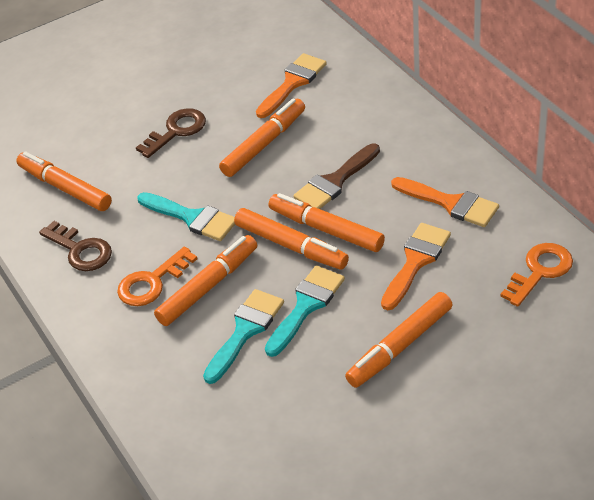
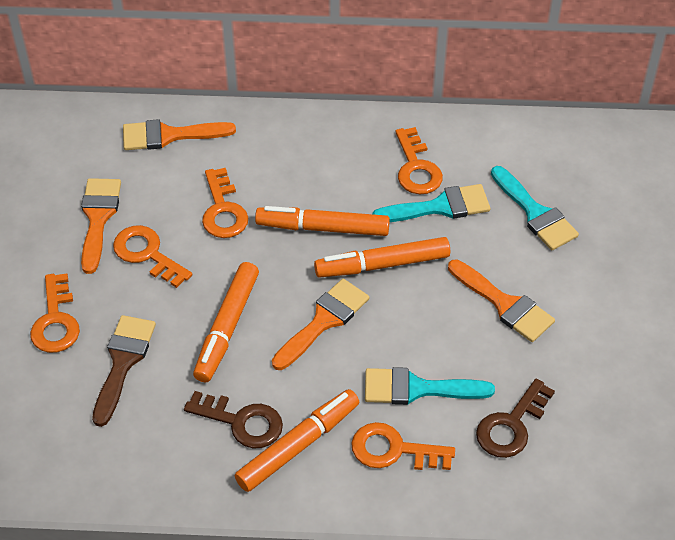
orange brush: [256,53,327,118] [381,223,451,310] [391,177,499,227] = 3 -> [81,178,121,274] [123,119,236,150] [272,279,369,370] [448,259,555,342] = 4
orange key: [117,246,197,306] [500,243,573,307] = 2 -> [30,273,80,353] [113,225,192,288] [202,168,248,238] [351,422,455,470] [395,127,443,194] = 5
orange marker: [16,151,112,211] [154,235,257,326] [219,99,305,177] [234,208,349,270] [269,193,385,252] [345,292,453,388] = 6 -> [193,262,259,383] [235,389,359,492] [255,206,390,236] [314,237,450,278] = 4

